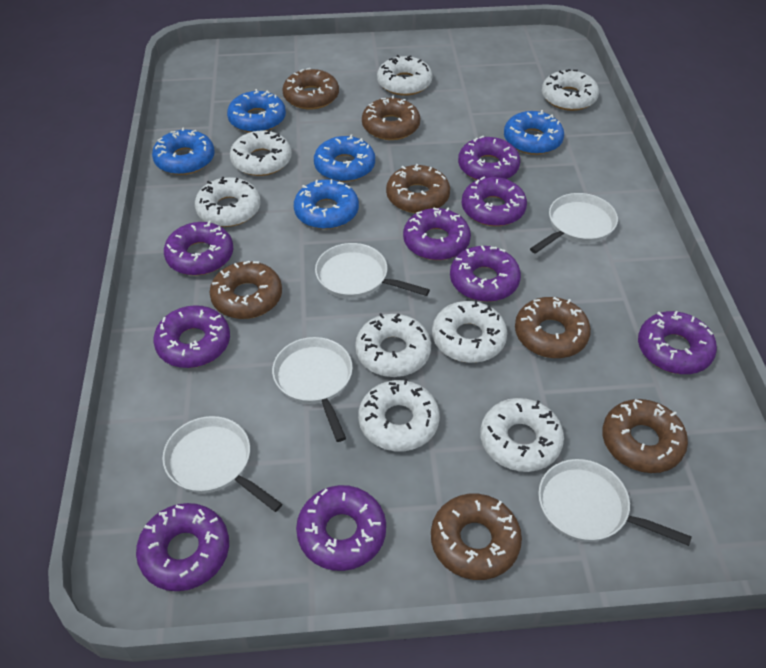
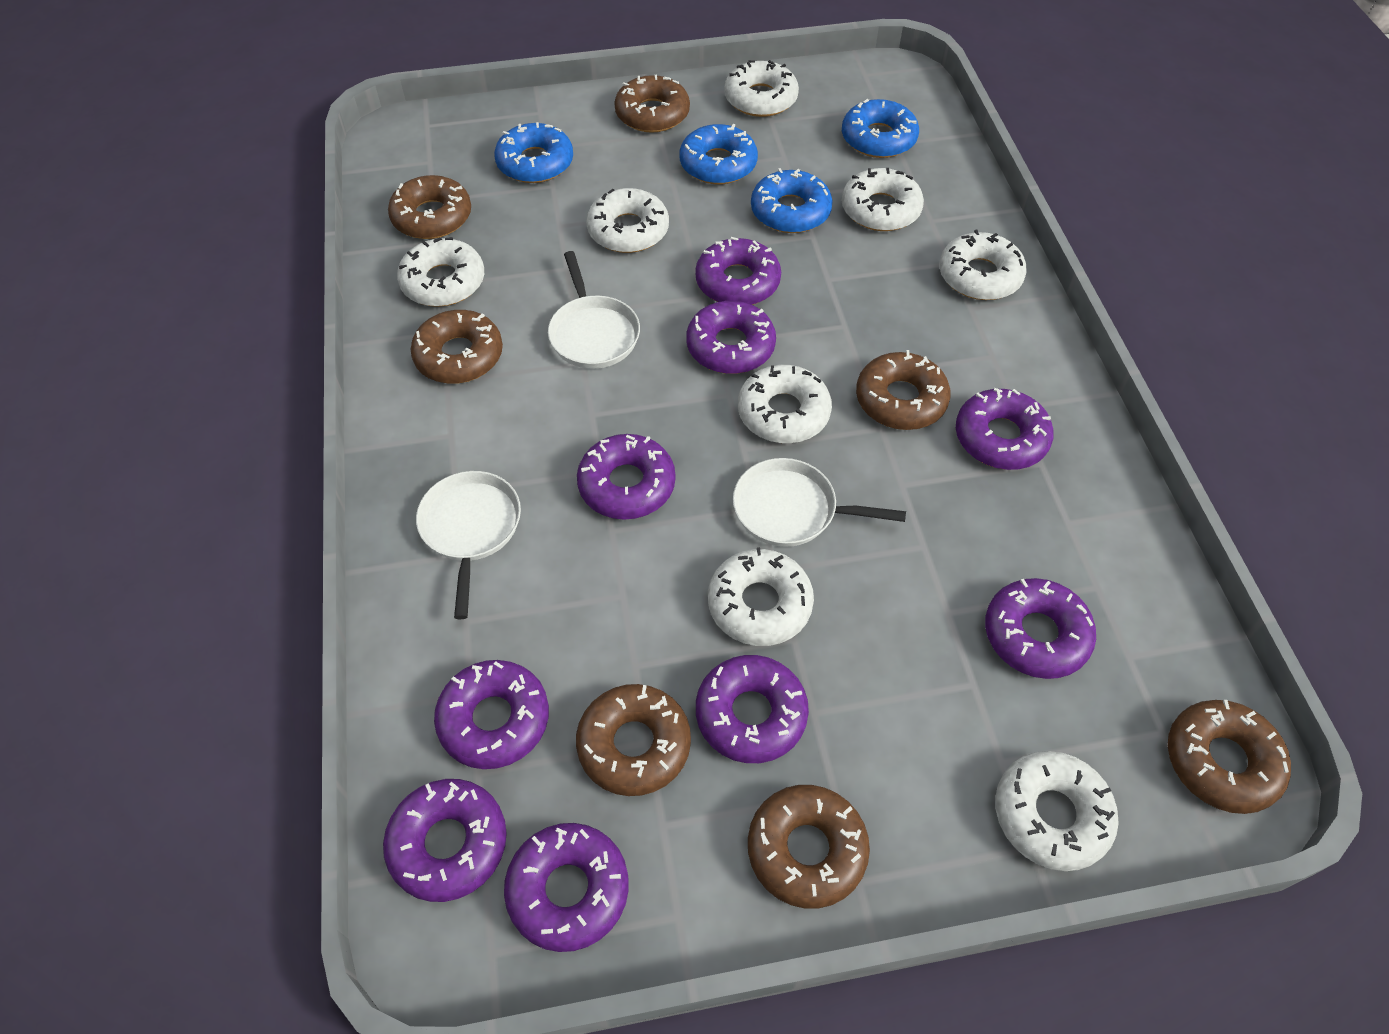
blue donut: [152,128,215,175] [227,89,286,133] [294,179,359,229] [314,134,375,182] [504,110,564,155] = 5 -> [494,122,573,183] [680,124,758,184] [751,168,833,233] [842,99,919,158] = 4
white pan: [163,416,282,512] [272,337,353,442] [315,243,430,299] [530,193,618,254] [538,459,692,546] = 5 -> [416,471,521,619] [548,251,640,369] [733,458,906,547] = 3

